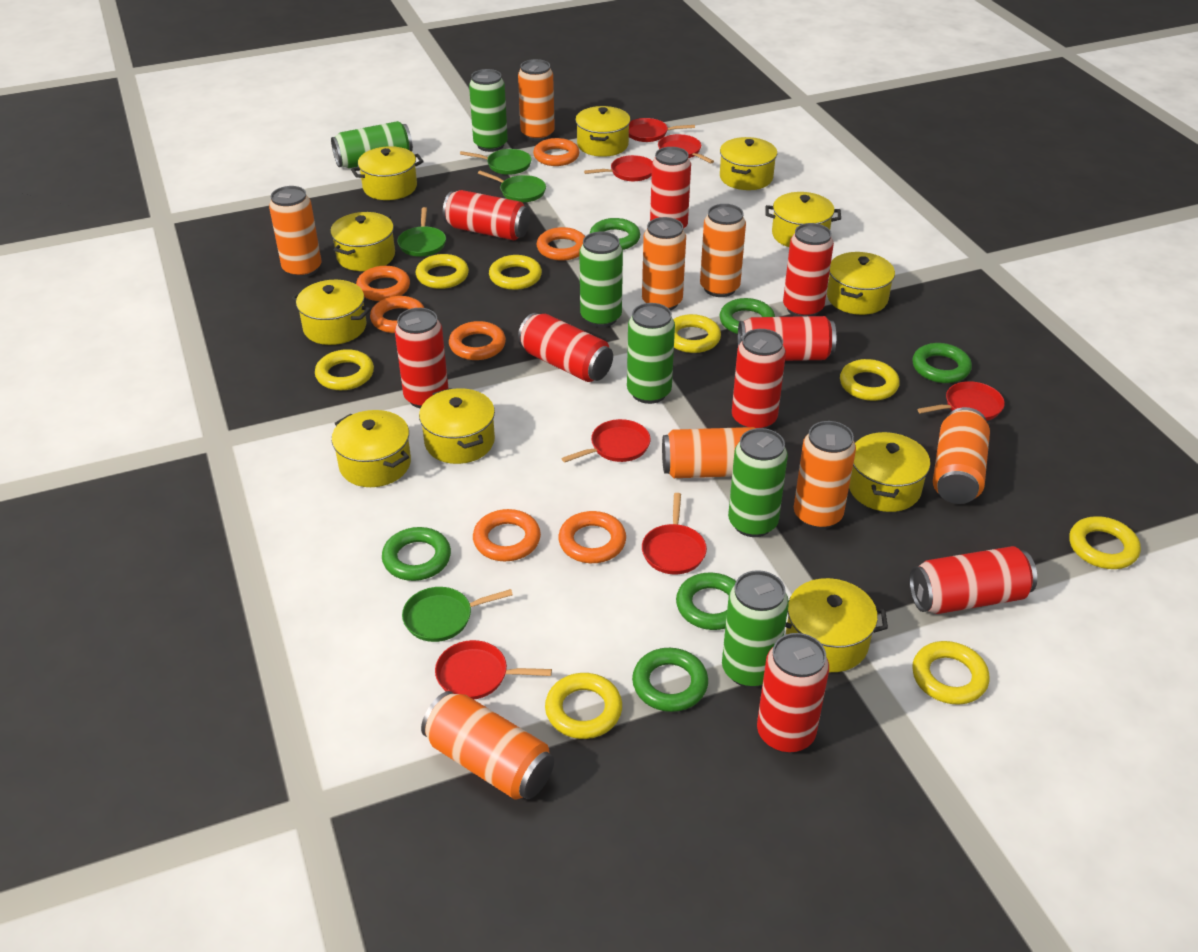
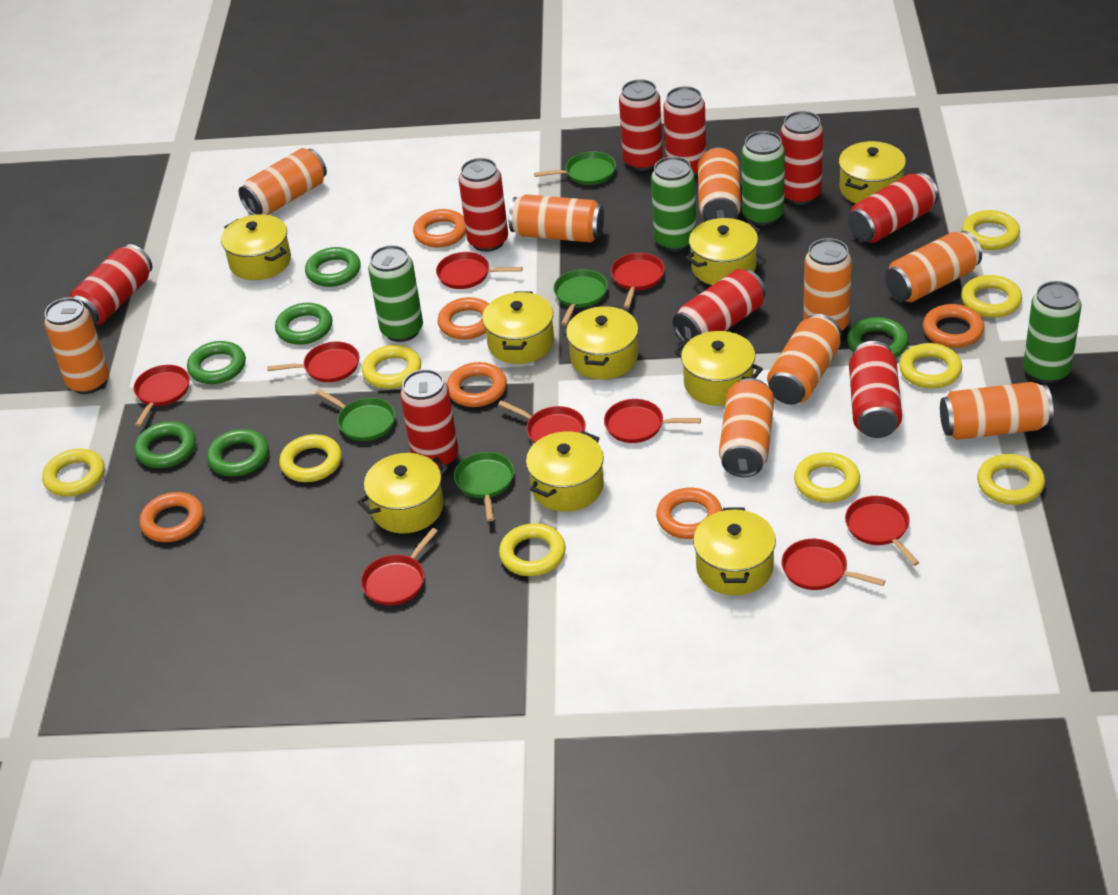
green can: [331,121,413,168] [469,69,508,152] [579,232,623,327] [627,303,675,404] [722,570,789,688] [728,428,788,537] = 6 -> [368,245,423,342] [651,156,696,251] [742,131,785,226] [1023,281,1081,384] = 4
orange can: [269,186,321,278] [421,691,554,799] [518,59,555,141] [642,217,686,311] [662,427,756,478] [700,204,746,297] [794,421,856,530] [933,407,990,504] = 8 -> [44,297,109,394] [239,148,327,215] [509,194,604,242] [698,147,741,221] [719,378,774,477] [767,314,842,405] [803,238,852,332] [885,231,982,302] [940,382,1054,440] = 9
orange ring: [356,266,410,301] [370,296,424,333] [449,321,506,360] [473,509,541,561] [533,138,580,166] [537,227,585,261] [558,511,626,563] = 7 -> [140,492,204,542] [413,209,466,247] [438,297,489,340] [447,362,507,407] [656,488,722,539] [923,304,984,348] = 6
red pan: [435,640,552,699] [562,419,650,463] [584,155,653,181] [629,118,695,142] [642,493,707,574] [658,134,714,163] [917,381,1005,421] = 7 -> [133,365,190,427] [267,342,359,382] [361,528,438,606] [436,252,523,289] [498,400,586,443] [604,399,701,443] [611,253,665,308] [781,539,885,590] [845,496,919,566] = 9
yellow pot: [292,280,371,345] [330,212,395,271] [332,410,411,487] [351,146,424,200] [419,388,495,464] [575,106,630,157] [720,137,777,190] [766,192,841,247] [785,578,888,672] [827,252,895,315] [849,431,930,512] = 11 -> [221,214,291,280] [358,453,448,533] [482,291,554,364] [526,431,604,512] [566,305,639,379] [674,331,763,406] [685,218,761,285] [693,507,776,595] [839,141,906,203] = 9
yellow ring: [315,349,374,390] [416,254,469,289] [489,255,542,290] [545,673,622,739] [673,314,721,353] [840,359,900,401] [912,641,990,705] [1069,516,1141,569] = 8 -> [42,449,105,496] [279,434,342,482] [362,345,421,389] [499,523,566,576] [794,452,860,503] [899,343,962,389] [961,275,1022,318] [962,210,1020,250] [977,454,1045,505] = 9

